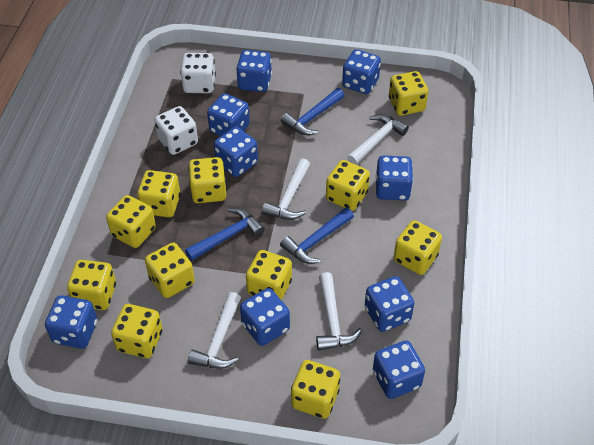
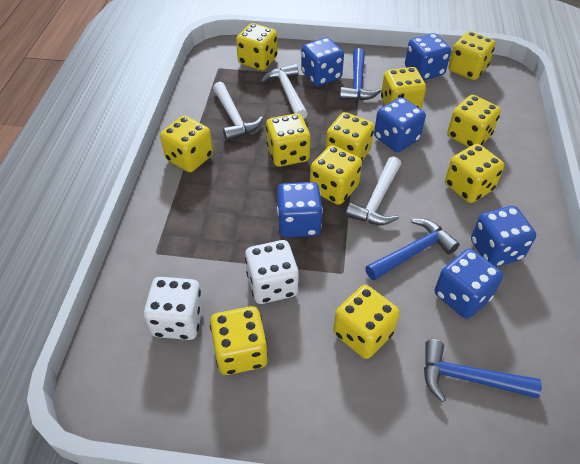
blue dice: [45,295,97,349] [207,93,250,136] [214,127,258,177] [236,50,272,92] [240,288,290,346] [342,49,381,94] [365,276,414,332] [373,341,425,399] [376,156,413,201] = 9 -> [277,182,323,237] [301,37,344,86] [374,97,426,152] [405,33,451,80] [435,249,503,319] [471,206,536,267] = 6
white hammer: [188,292,241,369] [262,158,310,220] [316,272,362,351] [347,114,409,165] = 4 -> [213,82,263,141] [261,64,308,119] [346,156,401,225] = 3

